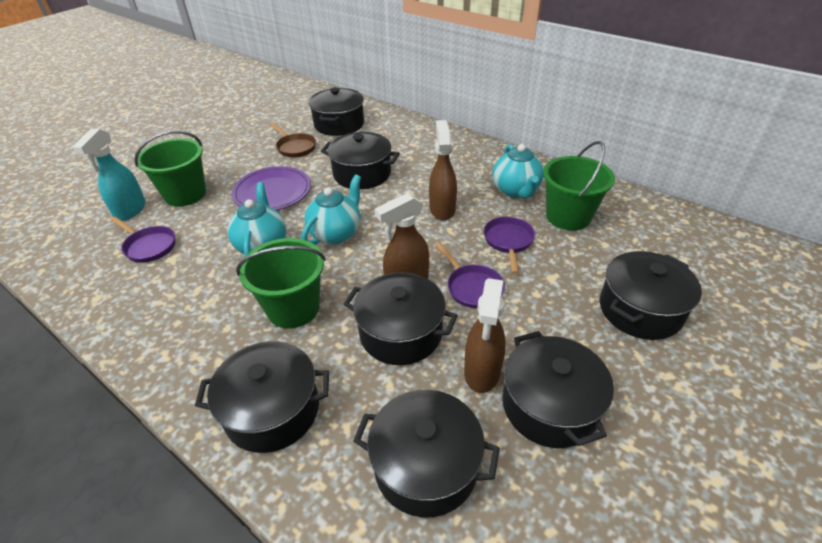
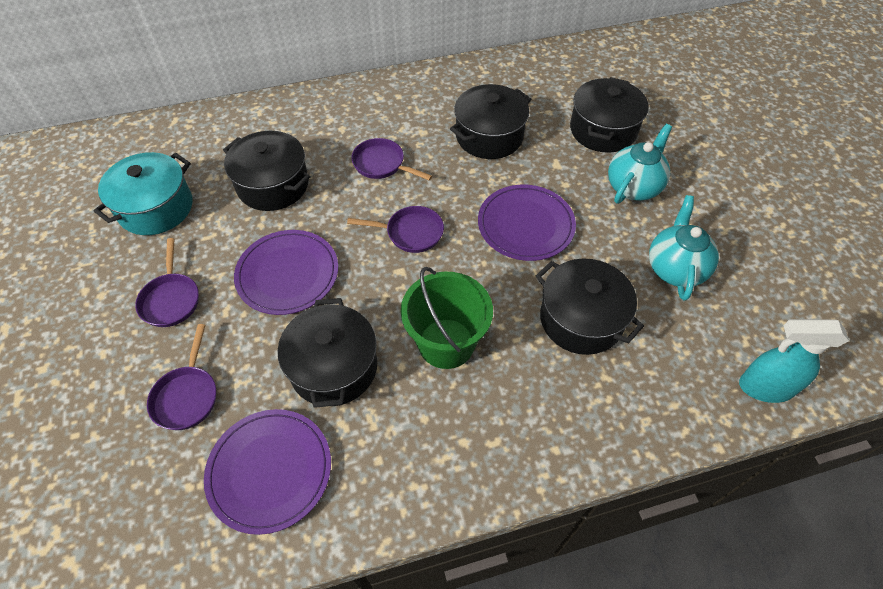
black pot: [195,341,329,453] [309,87,364,136] [321,132,400,189] [344,272,458,365] [353,390,500,518] [502,331,614,448] [600,251,702,340] = 7 -> [223,131,311,211] [278,298,377,408] [450,84,531,159] [536,258,644,355] [570,77,649,153] = 5
brown pan: [270,123,316,158] = 1 -> none = 0
brown spray bottle: [375,193,429,279] [429,120,457,220] [464,278,506,393] = 3 -> none = 0
green bucket: [134,131,206,207] [236,238,326,328] [543,141,615,231] = 3 -> [401,267,493,369] = 1
purple pan: [111,217,175,263] [435,242,505,308] [483,217,535,274] = 3 -> [135,238,199,327] [147,324,216,430] [347,206,444,253] [351,138,432,181] = 4
purple plate: [231,166,311,210] = 1 -> [204,409,331,535] [234,230,338,315] [478,185,576,261] = 3
turquoise pot: none = 0 -> [93,152,192,235] = 1
turquoise teapot: [227,182,286,256] [302,174,361,245] [492,144,544,198] = 3 -> [608,124,672,204] [649,195,719,301] = 2

